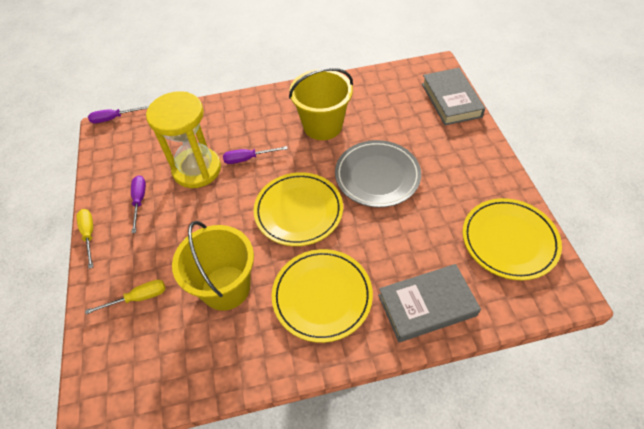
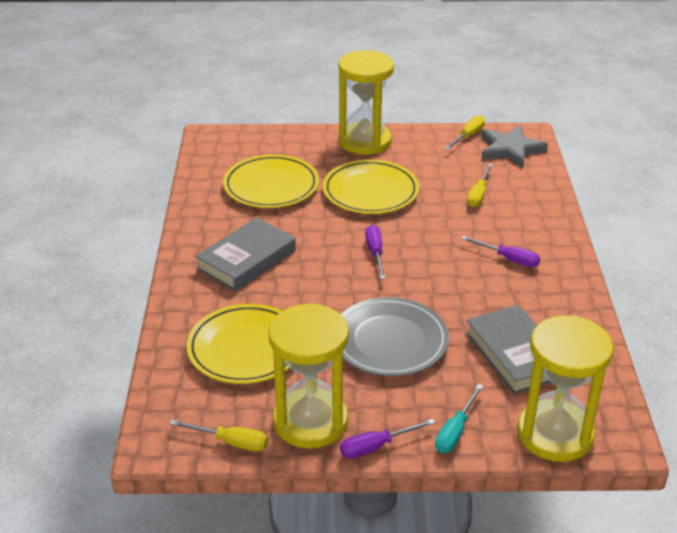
grey star: none = 0 -> [481,125,548,168] = 1
turquoise screwdriver: none = 0 -> [435,384,483,453] = 1
yellow bucket: [172,221,254,311] [289,68,353,140] = 2 -> none = 0
yellow hourglass: [146,91,221,188] = 1 -> [268,303,349,449] [338,50,394,155] [517,315,614,462] = 3
yellow screwdriver: [76,209,93,269] [85,280,165,314] = 2 -> [170,420,268,451] [445,115,485,150] [467,164,493,207] = 3

